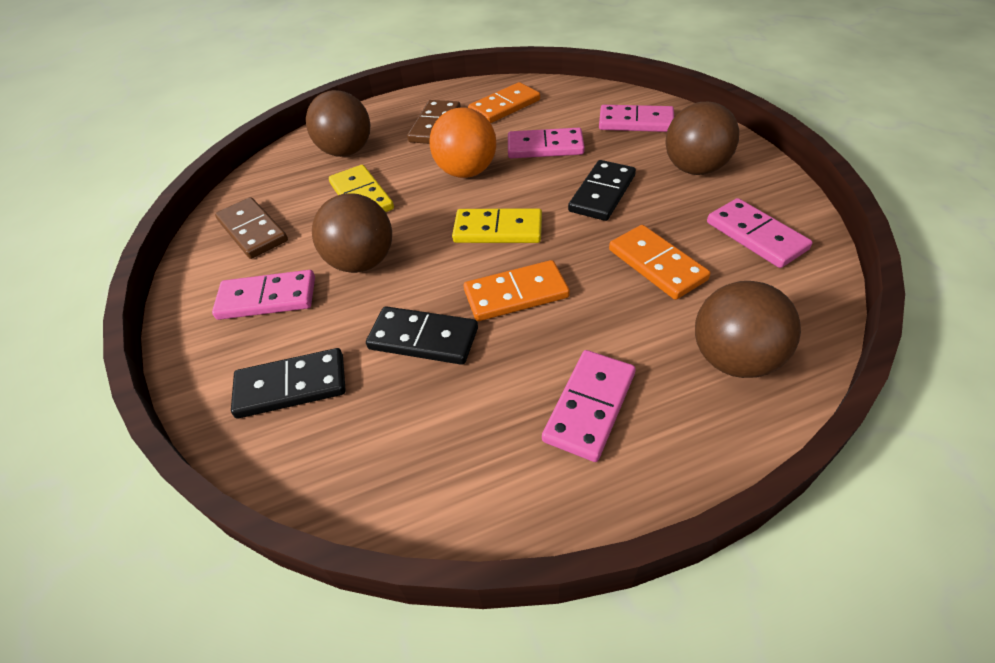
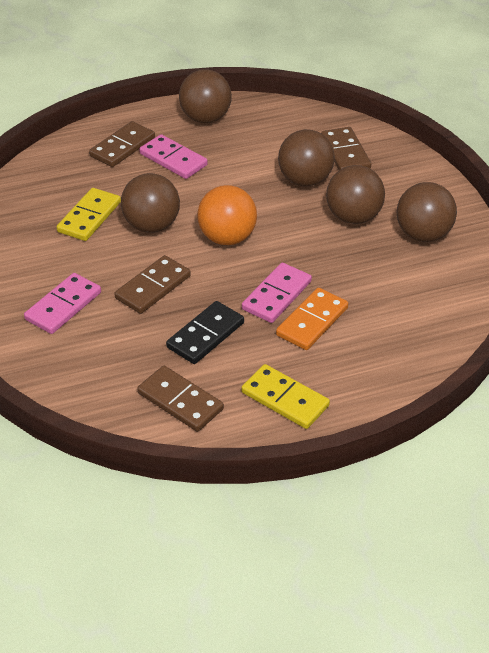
black domino: [231,348,346,418] [366,306,478,365] [568,160,636,221] = 3 -> [166,301,244,364] = 1
brown ball: [306,90,370,157] [312,193,392,273] [665,102,739,175] [695,281,801,378] = 4 -> [121,173,180,233] [179,69,232,123] [278,129,335,187] [326,165,385,224] [396,182,457,242] = 5
brown domino: [215,197,288,259] [407,100,461,144] = 2 -> [89,121,155,167] [114,255,191,314] [137,366,224,432] [321,127,371,170] = 4
orange domino: [464,260,570,321] [468,82,540,123] [609,225,711,300] = 3 -> [276,288,348,350] = 1
pink domino: [212,270,315,320] [508,128,585,158] [542,350,636,462] [599,105,674,132] [707,198,813,268] = 5 -> [24,273,101,334] [139,134,208,179] [242,263,312,323] = 3

